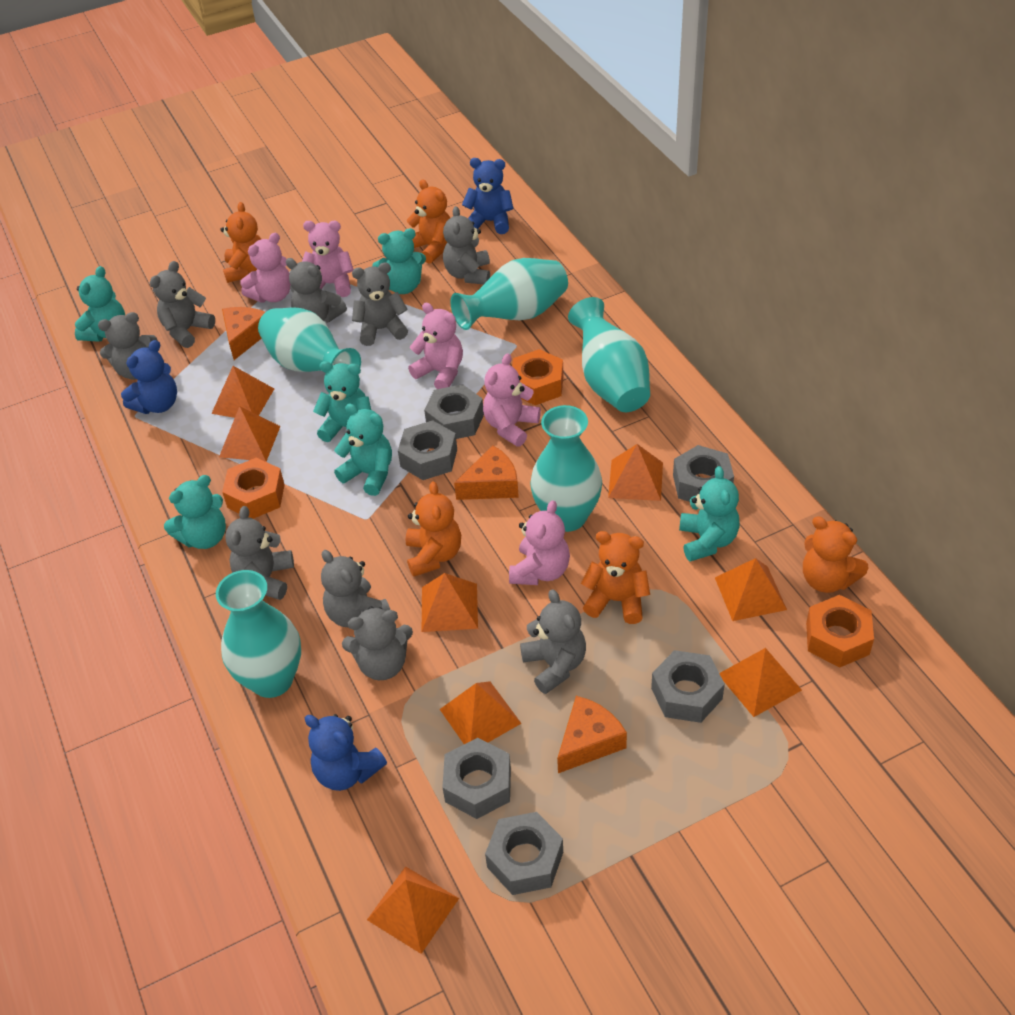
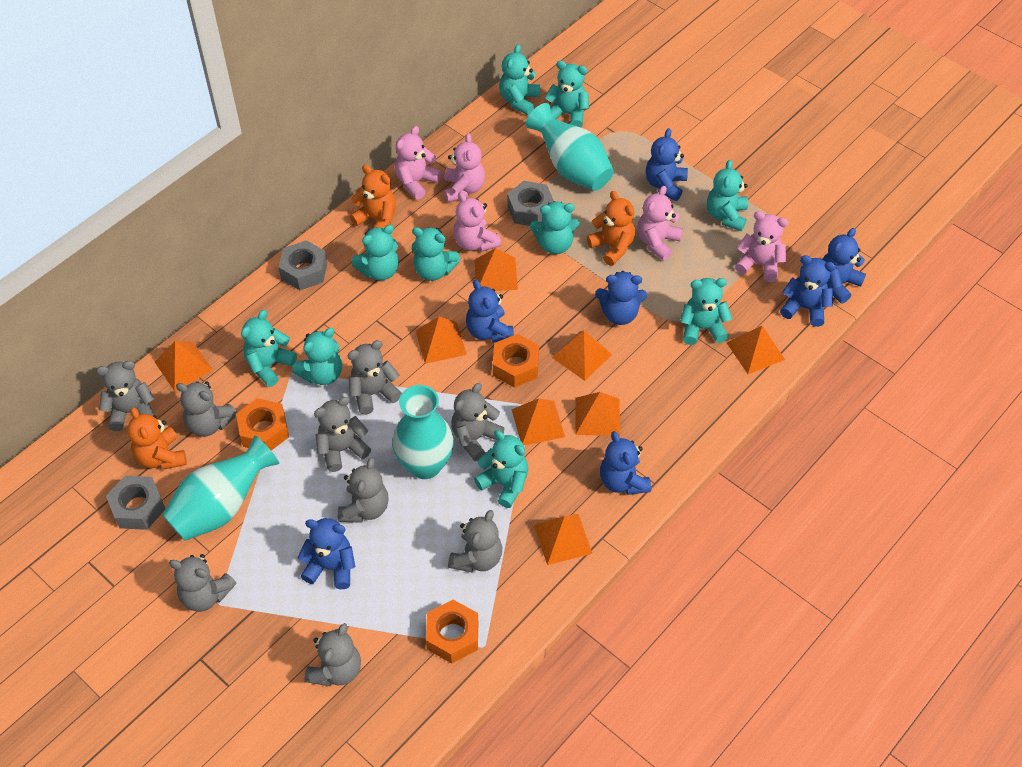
blue teddy bear: [121,340,177,414] [305,714,387,791] [462,158,514,234] = 3 -> [297,518,355,589] [466,280,514,342] [595,271,647,325] [600,431,651,495] [646,128,688,201] [780,255,836,327] [822,228,866,304] = 7
grey nut: [398,420,457,480] [424,384,484,439] [442,738,511,819] [485,812,563,895] [651,650,725,723] [673,445,734,502] = 6 -> [106,476,165,530] [278,240,327,290] [507,181,554,226] = 3
orange cheese: [222,307,265,360] [454,445,519,500] [557,696,627,773] = 3 -> none = 0
orange teddy bear: [220,202,261,283] [406,481,461,577] [407,179,450,264] [581,531,650,624] [803,516,868,593] = 5 -> [127,407,187,470] [350,165,396,228] [587,191,635,266] = 3
turquoise teddy bear: [75,266,125,342] [164,475,226,549] [313,361,371,442] [334,404,392,496] [372,228,426,294] [679,466,740,561] = 6 -> [241,310,297,387] [292,328,342,385] [352,225,399,281] [412,227,460,281] [474,430,528,508] [499,44,540,115] [530,201,580,254] [544,60,589,127] [680,278,732,345] [707,160,748,231] = 10
turquoise vase: [216,570,301,698] [258,307,361,372] [451,258,568,330] [530,405,602,532] [568,297,650,412] = 5 -> [162,435,279,541] [392,385,454,479] [526,103,614,191] = 3

